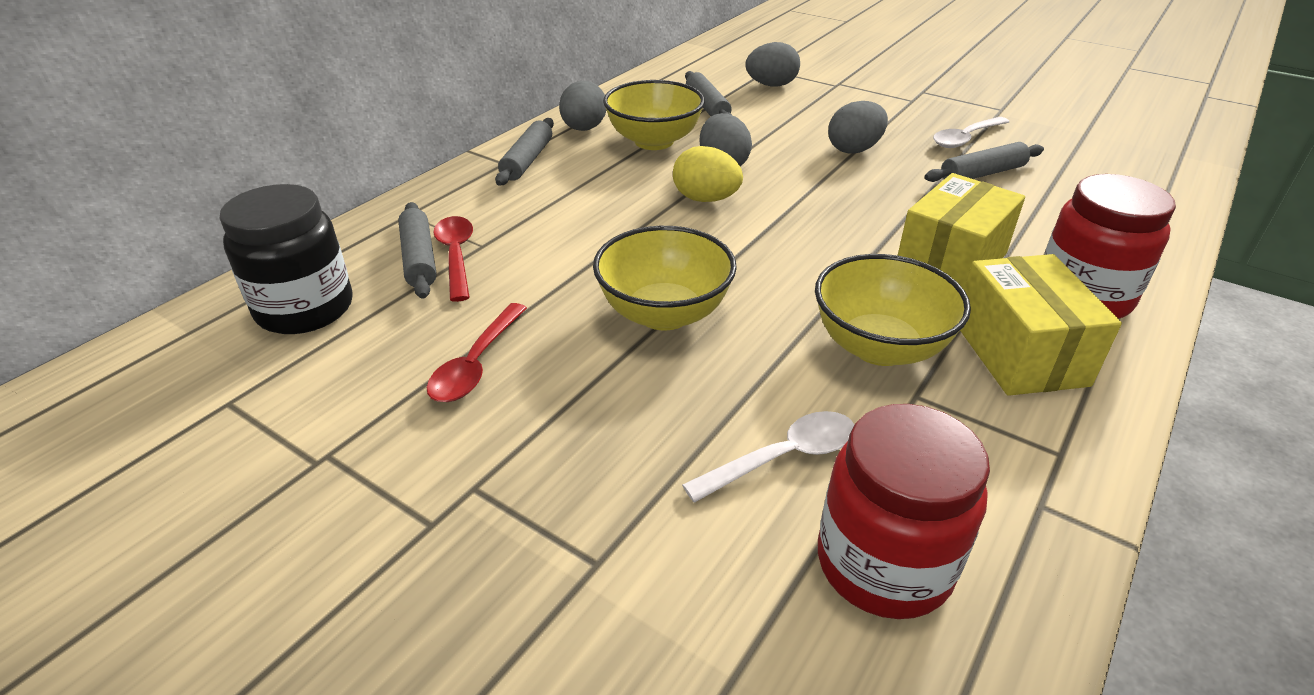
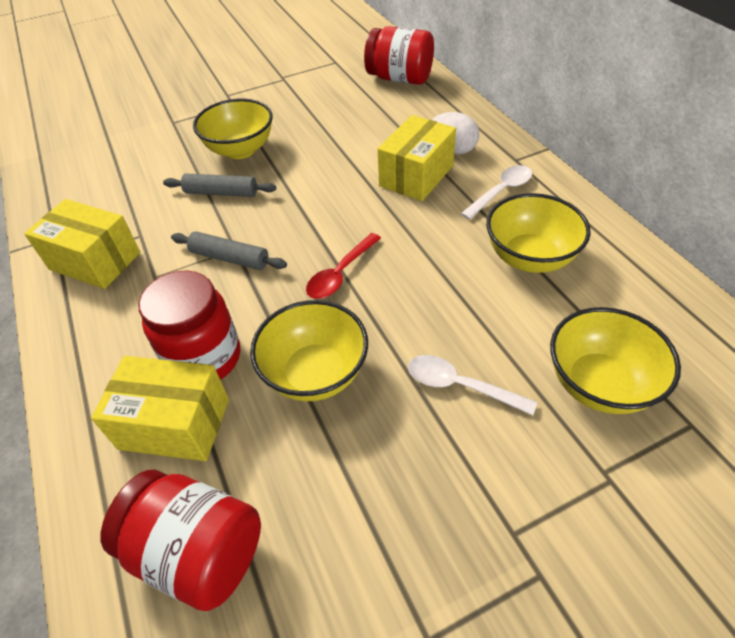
black jar: [219,184,353,334] = 1 -> none = 0
grey egg: [559,81,606,131] [700,113,752,166] [745,42,800,86] [828,101,888,154] = 4 -> none = 0
grey rolling pin: [398,202,437,299] [495,118,554,185] [685,71,732,116] [924,142,1044,182] = 4 -> [163,173,276,197] [171,231,287,270] = 2
red jar: [818,404,990,619] [1044,174,1176,319] = 2 -> [101,470,261,611] [138,271,240,380] [364,26,434,85] = 3
red spoon: [427,303,527,402] [433,216,473,302] = 2 -> [306,233,381,299] = 1
white egg: none = 0 -> [433,112,479,154] = 1
yellow bowl: [593,226,737,330] [603,80,705,150] [815,254,971,366] = 3 -> [193,98,273,159] [250,300,368,401] [486,193,591,273] [550,307,681,414] = 4
yellow box: [898,173,1025,289] [960,254,1122,396] = 2 -> [24,199,140,289] [91,356,229,461] [378,115,456,201] = 3
yellow egg: [673,146,743,202] = 1 -> none = 0

